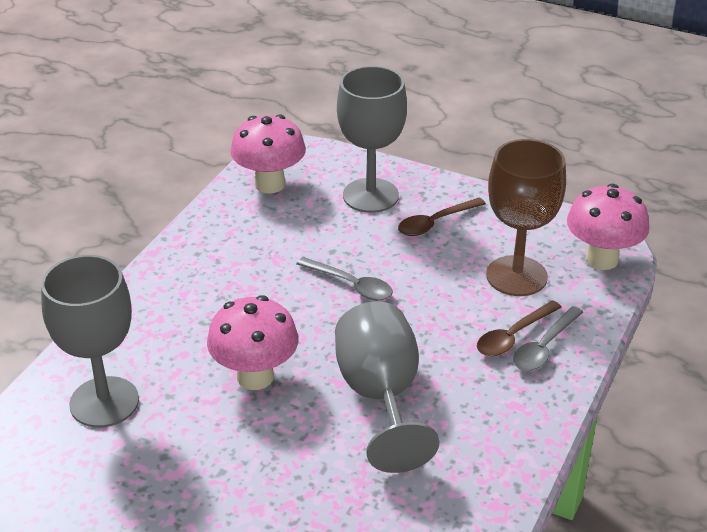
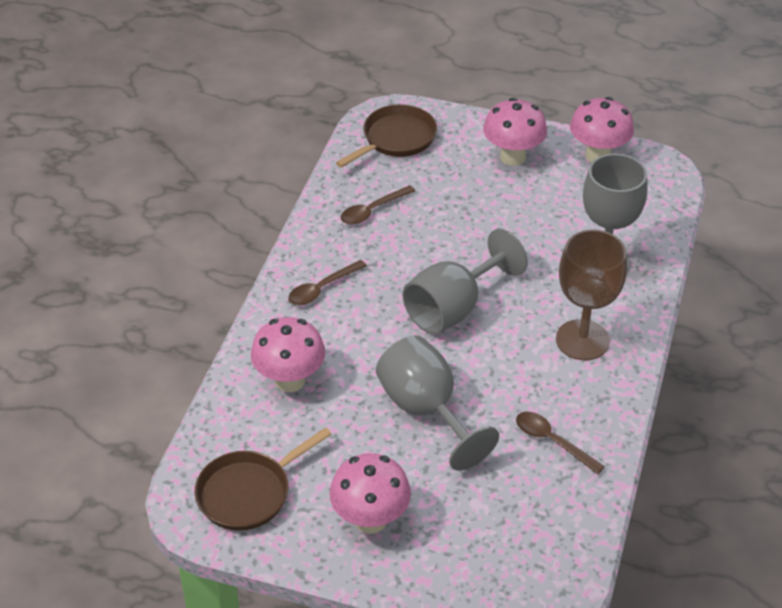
brown pan: none = 0 -> [195,427,332,531] [336,104,437,168] = 2
brown spoon: [398,198,486,236] [477,300,562,356] = 2 -> [288,260,367,305] [341,185,415,225] [516,412,605,474] = 3
grey spoon: [296,257,393,300] [513,306,583,371] = 2 -> none = 0
pink mushroom: [207,296,298,390] [230,114,306,194] [567,184,650,270] = 3 -> [251,317,325,392] [329,453,411,534] [483,98,547,166] [570,97,634,163] = 4

